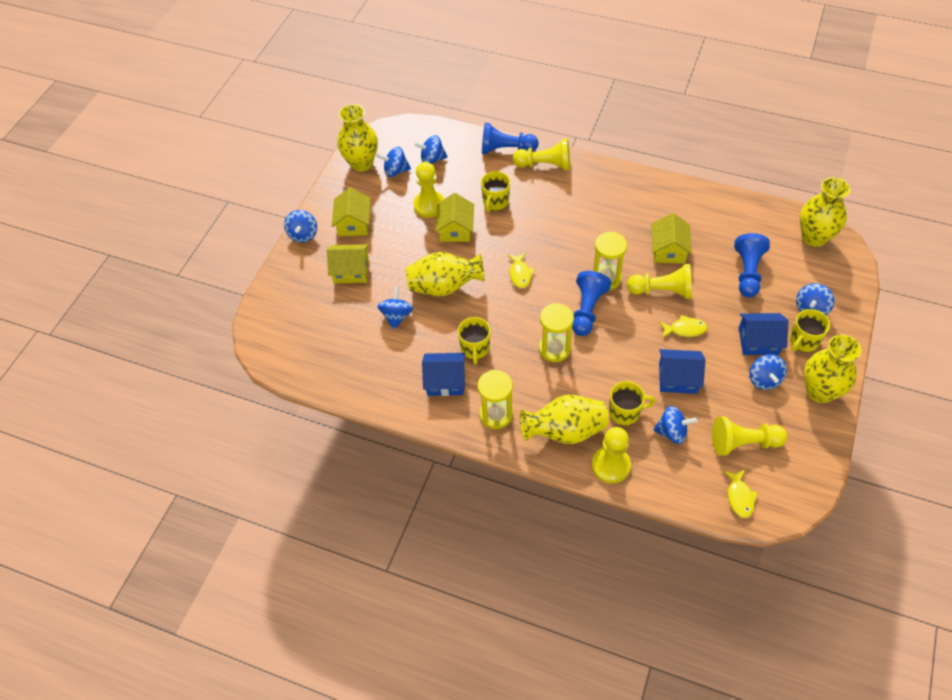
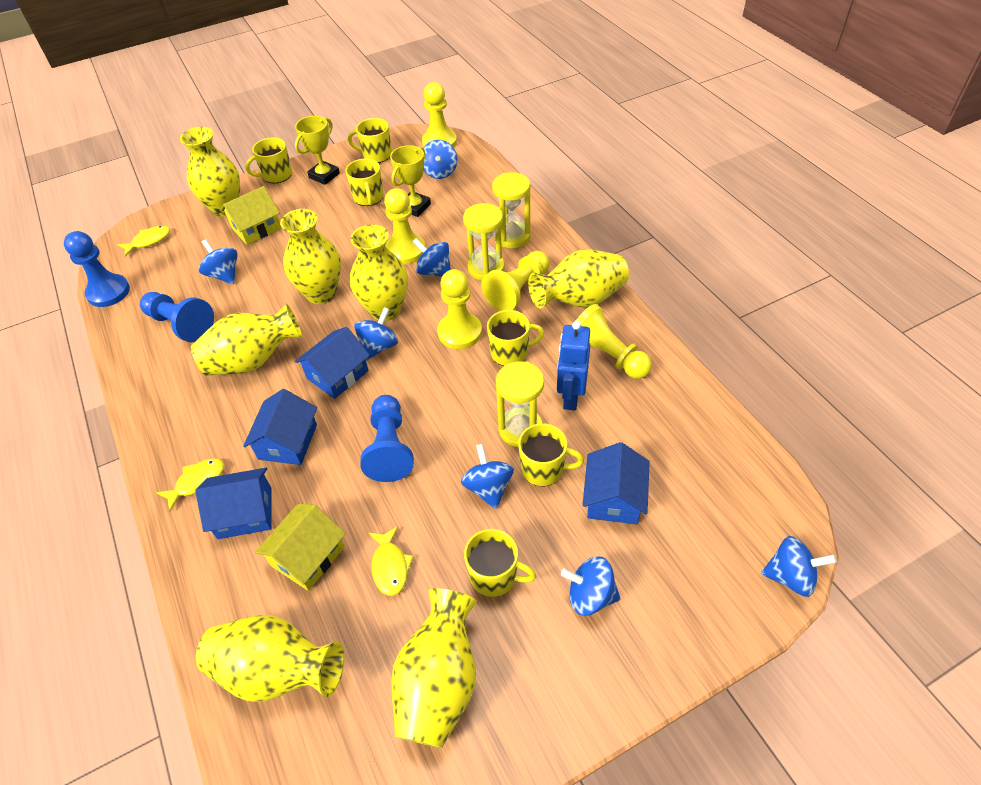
blue house: [422,353,465,396] [659,349,705,394] [739,313,788,355] = 3 -> [195,468,272,539] [243,389,317,465] [295,327,370,399] [582,442,650,524] = 4
blue robot: none = 0 -> [557,321,590,410] = 1
yellow house: [327,244,369,283] [332,187,371,236] [435,193,474,242] [651,213,692,264] = 4 -> [221,186,281,245] [255,504,346,591] = 2
yellow mug: [458,317,491,364] [481,171,510,212] [609,381,655,425] [790,309,830,352] = 4 -> [245,138,292,183] [345,159,383,206] [348,118,392,163] [464,529,536,597] [487,310,544,366] [518,423,584,486] = 6
yellow trophy: none = 0 -> [295,116,340,185] [390,145,431,217] = 2
yellow vase: [337,104,378,172] [406,252,485,296] [520,395,609,444] [800,177,850,247] [804,335,861,403] = 5 -> [180,127,240,216] [191,303,303,375] [196,615,345,702] [280,209,341,304] [350,224,408,321] [391,588,477,748] [528,249,629,309] = 7

